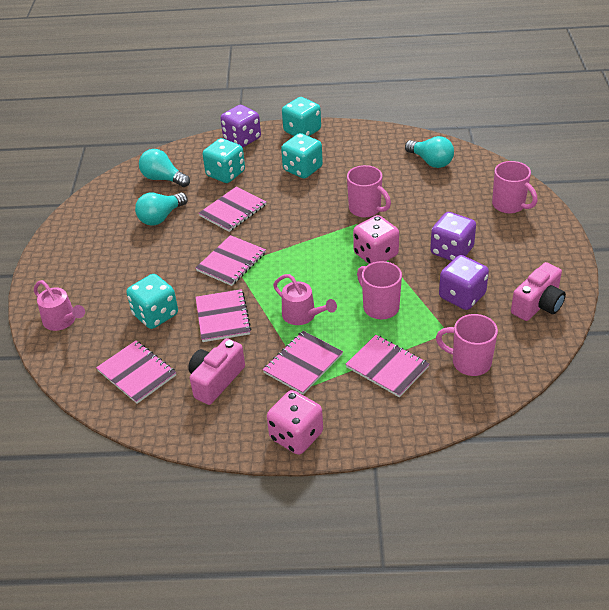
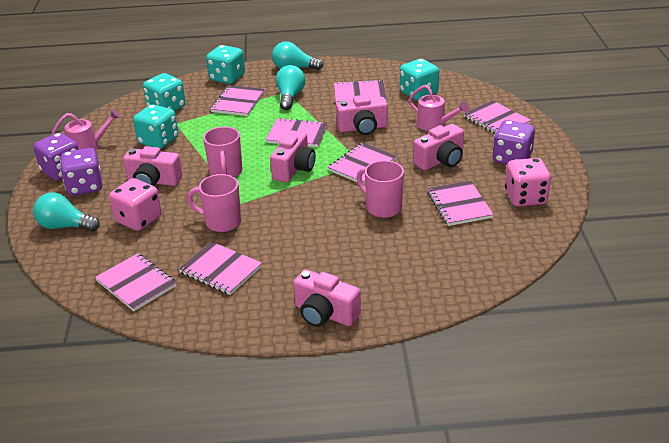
pink camera: [188,338,245,405] [511,262,566,321] = 2 -> [123,146,182,186] [270,130,315,182] [293,269,361,327] [336,95,388,135] [413,124,464,170] = 5
pink mug: [347,165,391,217] [357,261,402,319] [436,314,498,376] [492,161,538,214] = 4 -> [187,174,241,232] [203,127,242,177] [356,160,404,218] = 3
pink notebook: [96,340,176,404] [196,235,266,286] [196,289,251,342] [199,186,267,232] [263,331,343,395] [345,335,430,397] = 6 -> [95,253,177,311] [178,241,262,295] [211,85,265,116] [265,118,328,147] [328,142,397,184] [334,79,387,103] [427,181,494,226] [464,100,531,134] = 8

